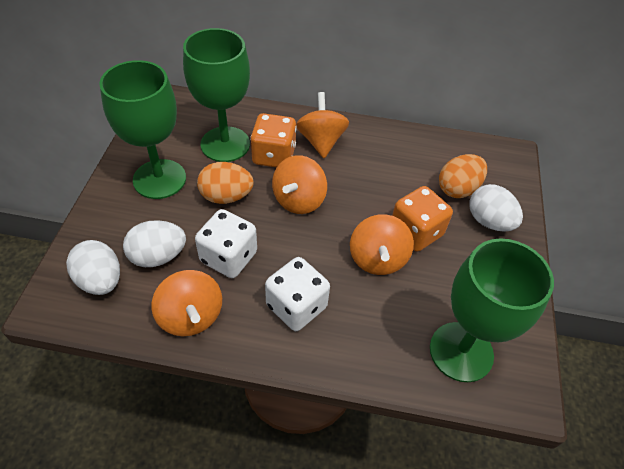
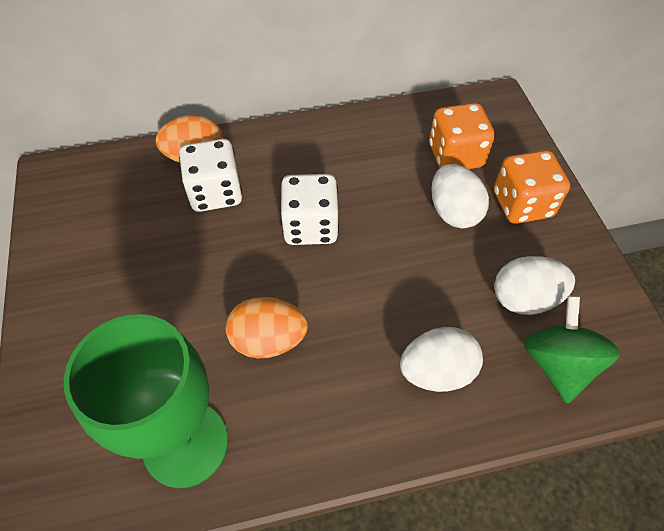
green goblet: [99,60,186,199] [183,28,250,162] [430,238,554,382] = 3 -> [64,314,228,488] = 1
green spinning top: none = 0 -> [524,296,620,404] = 1
orange spinning top: [151,270,222,336] [272,155,327,214] [296,92,349,158] [350,214,414,275] = 4 -> none = 0

